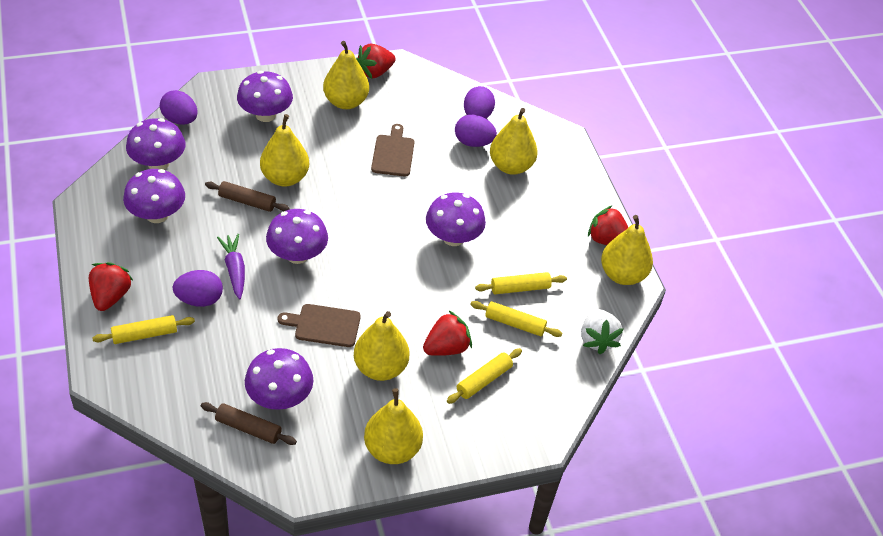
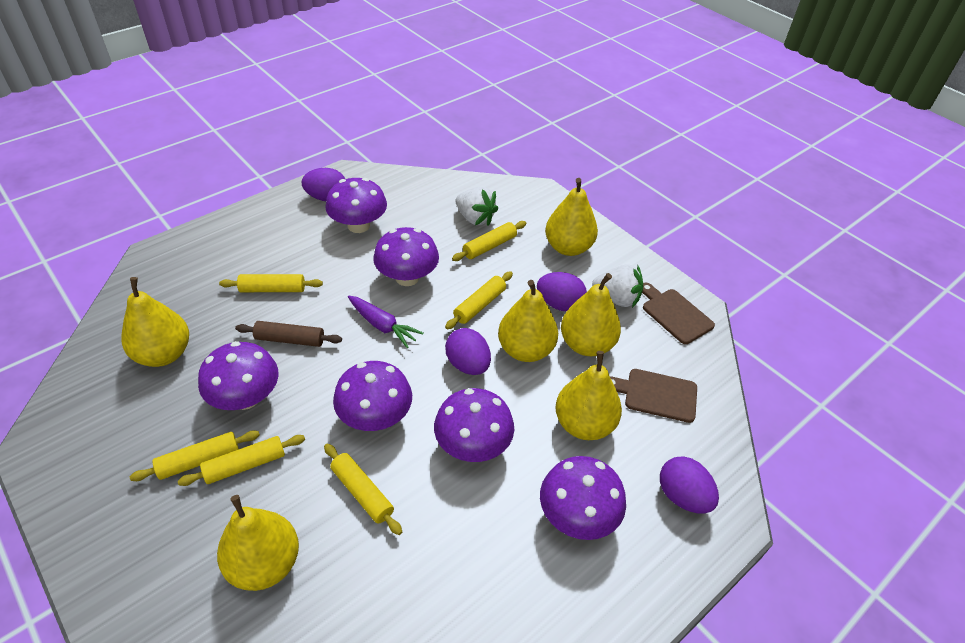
brown rolling pin: [201,402,297,445] [205,181,290,212] = 2 -> [235,321,342,347] = 1
red strawberry: [89,262,133,311] [356,44,396,79] [423,310,472,356] [588,205,628,245] = 4 -> none = 0
white strawberry: [581,309,624,354] = 1 -> [455,187,498,226] [592,265,643,308] = 2
yellow rolling pin: [93,315,195,344] [447,348,522,404] [470,301,562,337] [475,272,567,294] = 4 -> [130,430,260,481] [178,435,305,486] [219,274,323,292] [324,443,402,535] [445,271,513,329] [452,221,526,261] = 6

